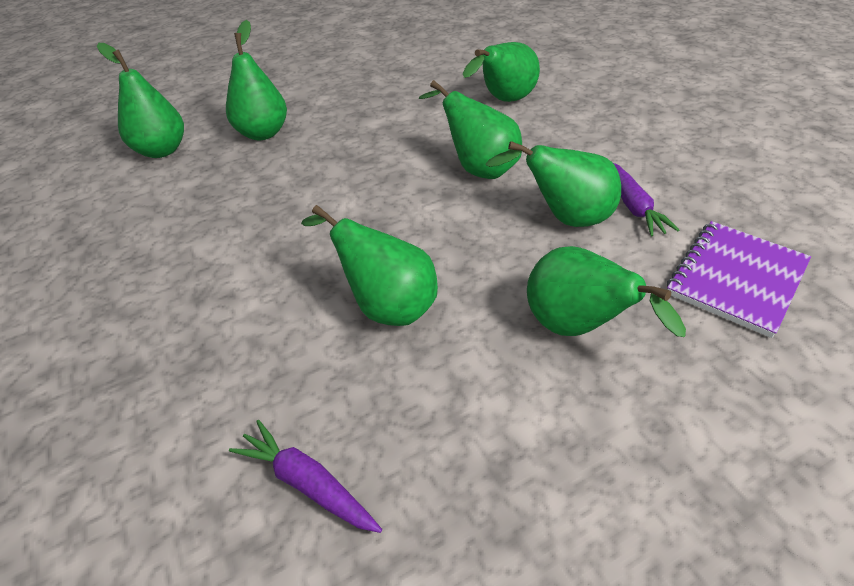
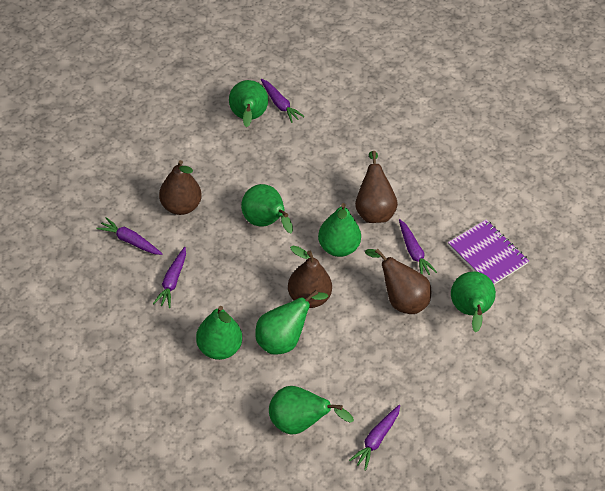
brown pear: none = 0 -> [159,160,202,215] [288,245,332,308] [355,151,398,223] [365,248,431,314] = 4
purple carrot: [229,420,382,533] [613,163,680,237] = 2 -> [96,217,162,255] [153,247,186,308] [261,79,305,123] [349,405,400,471] [399,219,437,275] = 5

